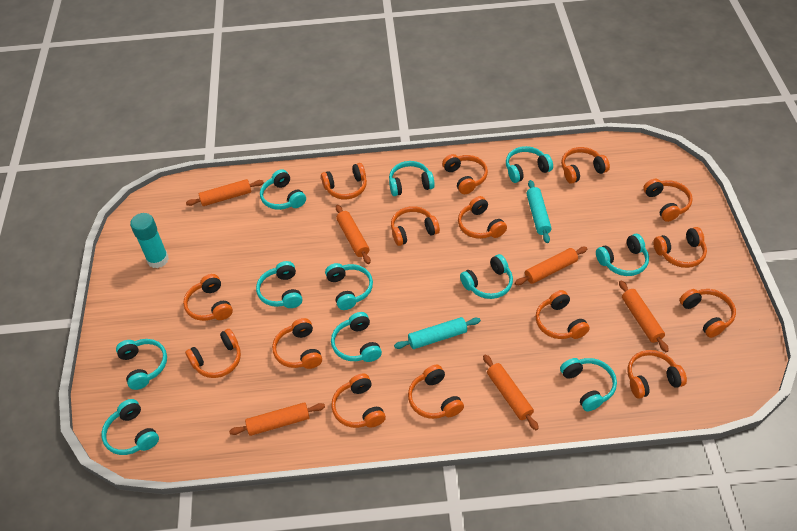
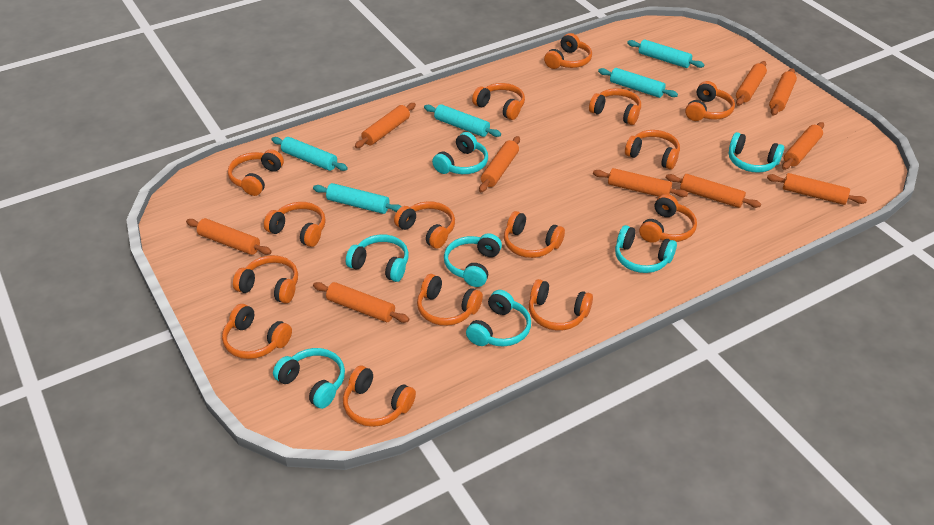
orange rolling pin: [186,179,264,206] [229,402,325,436] [336,205,371,264] [483,354,539,430] [515,247,587,285] [619,280,669,352] = 6 -> [186,218,272,255] [313,282,409,323] [355,103,416,148] [479,136,520,192] [593,168,688,197] [666,174,761,208] [736,61,767,106] [767,173,867,205] [769,68,797,116] [782,122,824,170] = 10
turquoise glue stick: [130,213,169,268] = 1 -> none = 0
turquoise headphones: [101,399,159,455] [116,339,167,390] [256,261,302,308] [260,169,306,210] [325,263,373,310] [331,312,382,362] [389,161,435,196] [460,254,513,299] [506,146,553,183] [560,358,617,411] [596,234,649,276] = 11 -> [273,348,345,409] [346,235,409,282] [432,132,488,174] [444,233,502,287] [466,290,531,346] [615,225,677,273] [729,132,784,172] = 7
turquoise rolling pin: [394,317,481,349] [526,180,552,243] = 2 -> [271,137,348,171] [313,183,402,214] [424,104,501,137] [598,68,678,98] [627,39,704,68] = 5

